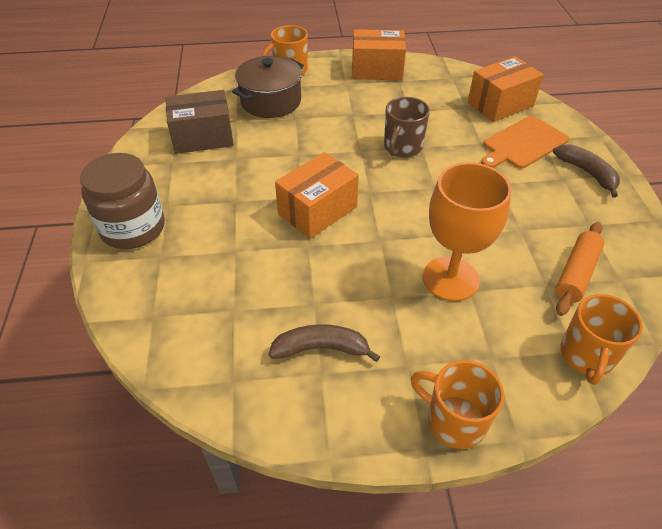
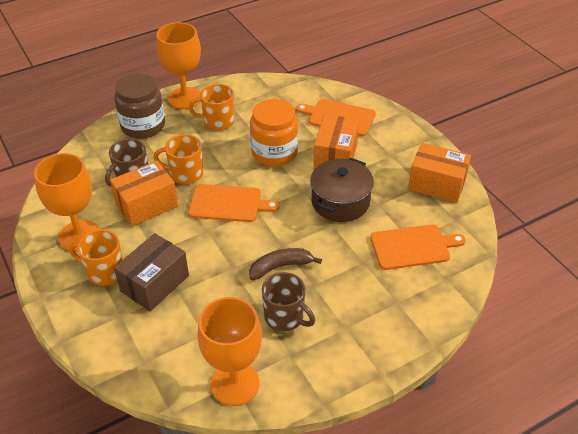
brown banana: [269,324,380,362] [553,144,620,198] = 2 -> [249,248,322,280] = 1
brown mug: [384,97,430,157] = 1 -> [105,138,148,187] [262,272,315,331] = 2
orange cutting board: [481,116,569,169] = 1 -> [188,184,279,222] [296,99,376,136] [370,225,466,270] = 3
orange goblet: [423,162,512,301] = 1 -> [34,153,99,252] [156,22,201,109] [197,297,262,406] = 3
orange jar: none = 0 -> [250,99,298,166] = 1
orange rolling pin: [555,222,604,316] = 1 -> none = 0

